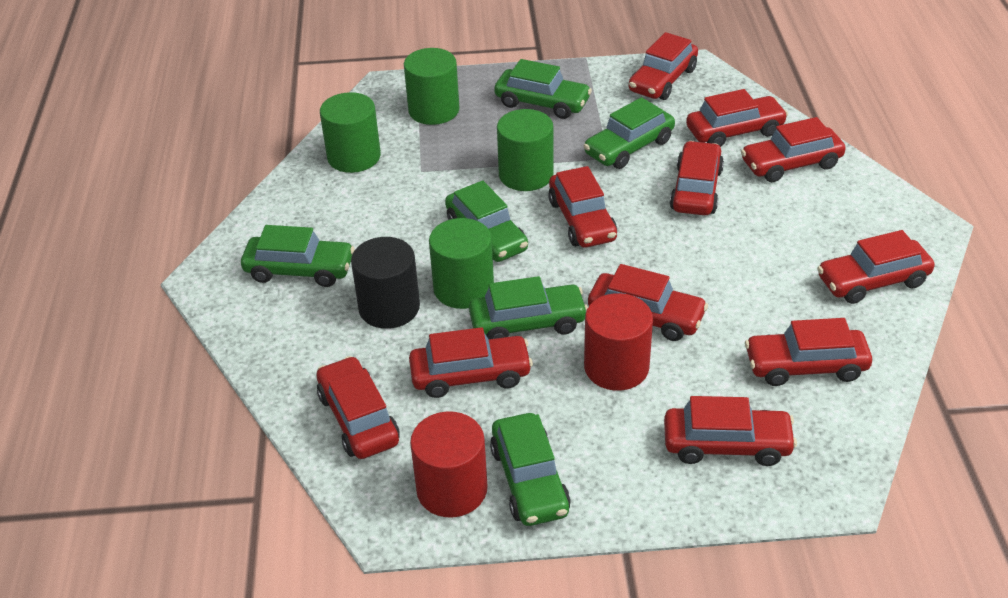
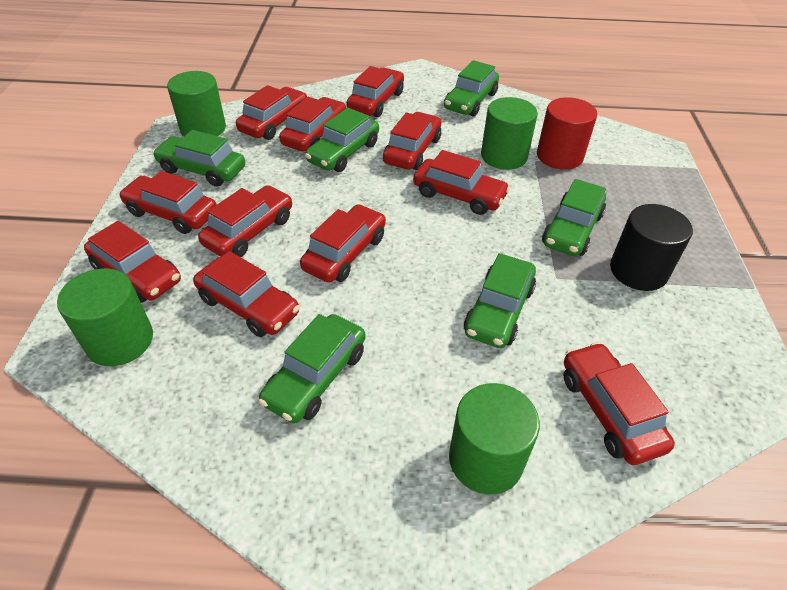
red cylinder: [410,412,487,517] [584,293,653,391] = 2 -> [537,97,597,170] = 1

